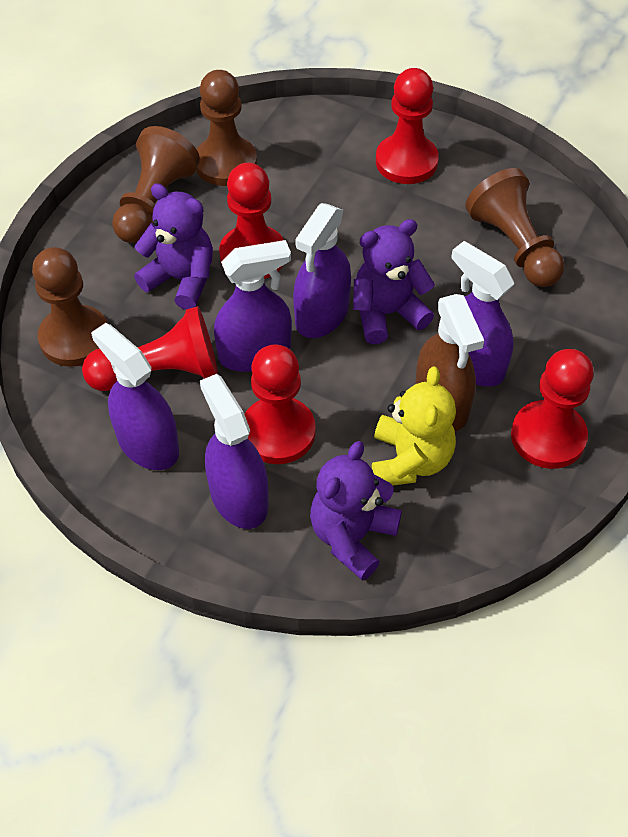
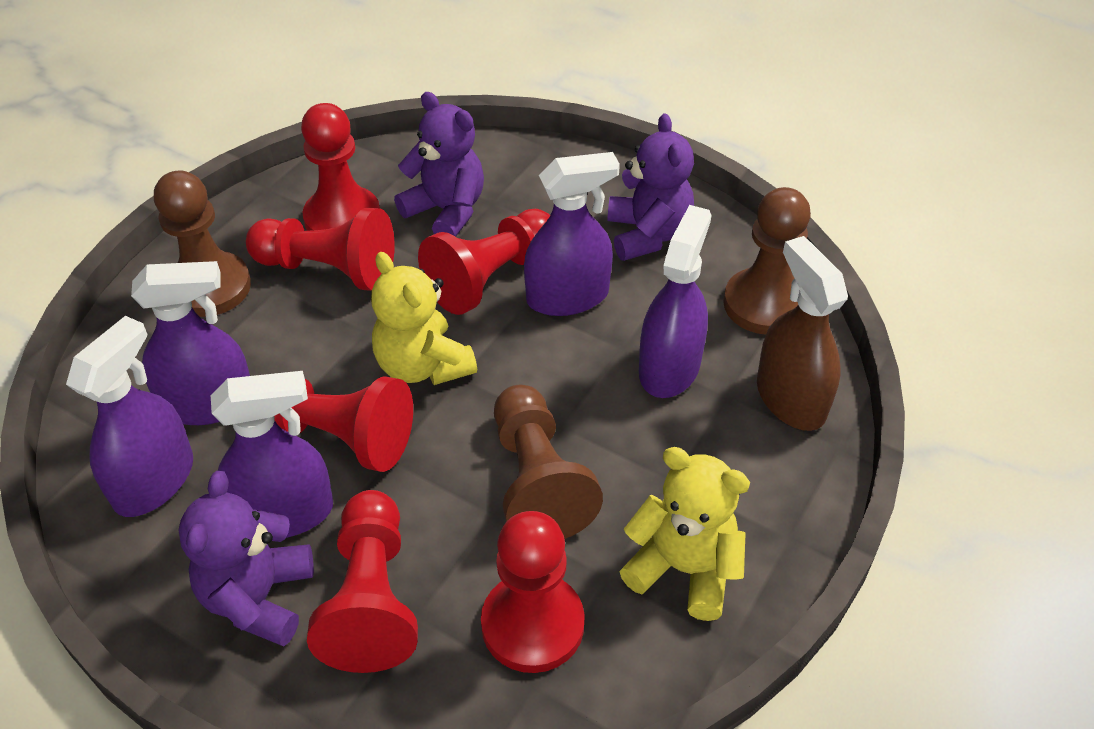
brown pawn: [32,247,107,367] [112,126,200,243] [196,70,257,186] [466,168,565,287] = 4 -> [154,171,251,317] [494,385,603,539] [723,187,811,335] = 3
red pawn: [82,306,218,391] [219,163,284,279] [244,344,316,464] [376,68,439,184] [511,349,594,469] = 5 -> [246,208,395,291] [274,376,413,472] [301,103,380,231] [307,490,418,673] [418,209,550,315] [481,511,585,673] = 6
yellow teddy bear: [372,367,456,486] = 1 -> [371,252,477,385] [619,447,750,621] = 2

